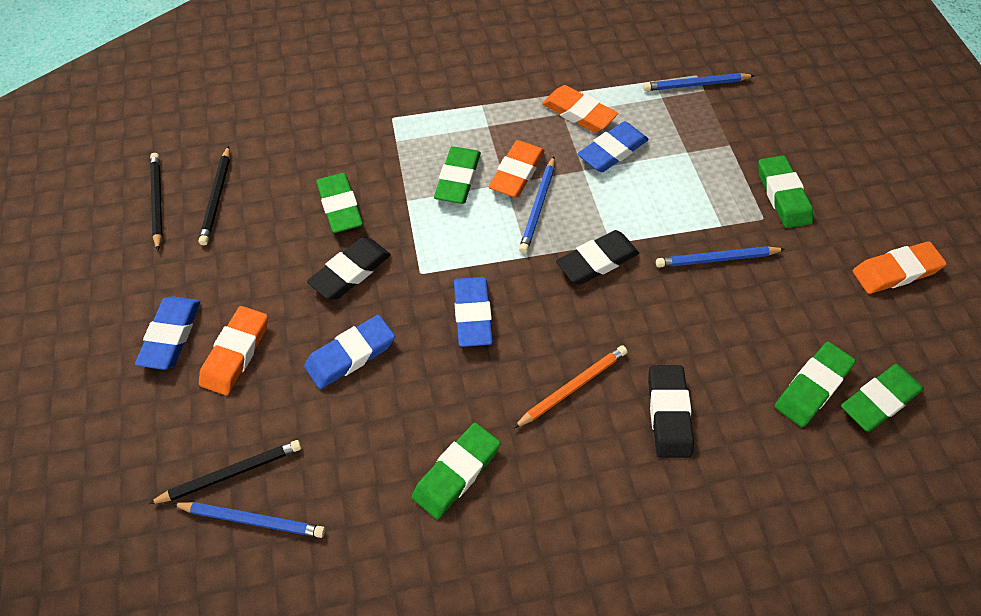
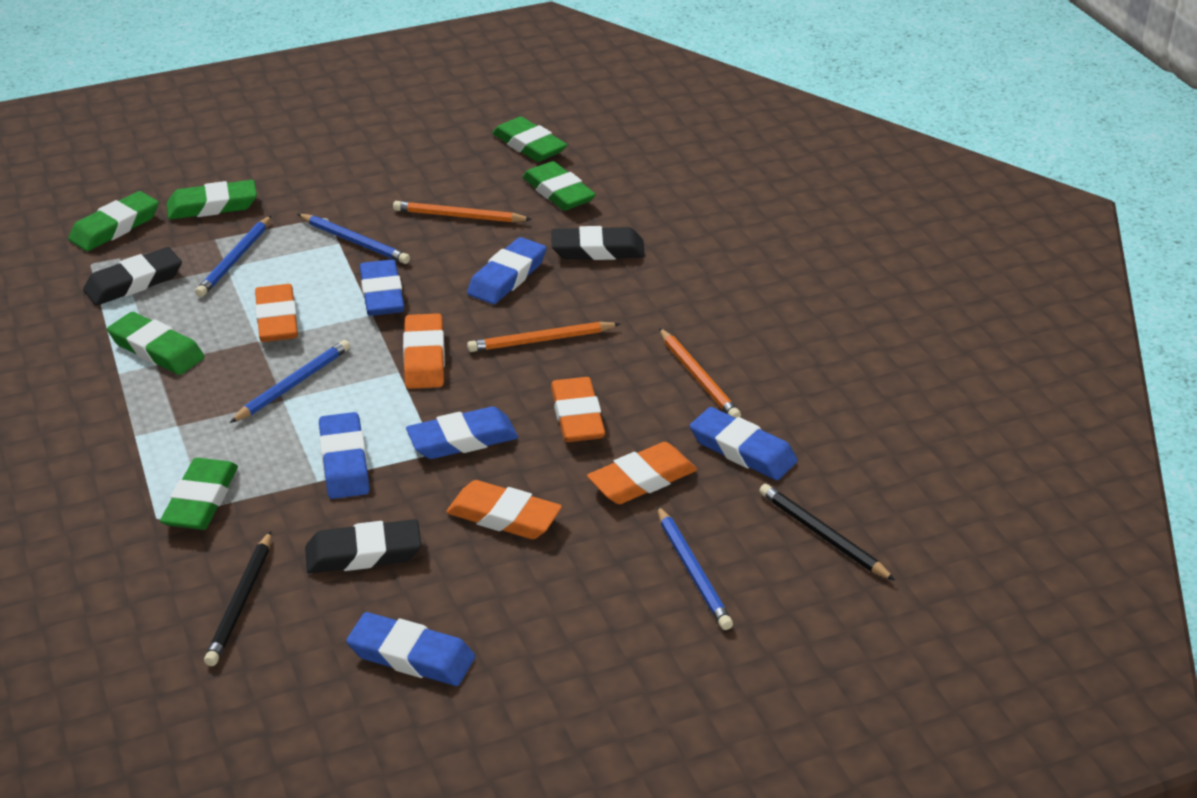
black pencil: [148,440,301,504] [150,153,163,251] [199,146,230,245] = 3 -> [204,531,271,666] [759,484,895,581] = 2
blue eraser: [135,296,200,370] [304,315,395,389] [454,277,493,347] [578,121,649,172] = 4 -> [319,412,370,499] [346,612,475,686] [360,260,404,316] [406,407,518,459] [467,237,546,304] [690,407,798,480] = 6
orange eraser: [199,306,268,395] [489,140,545,198] [542,85,618,132] [853,241,947,294] = 4 -> [255,284,298,342] [403,313,445,389] [446,480,562,539] [551,377,605,442] [587,442,697,504] = 5
orange pencil: [514,345,627,428] = 1 -> [393,201,532,223] [467,322,620,352] [659,328,741,418] = 3

